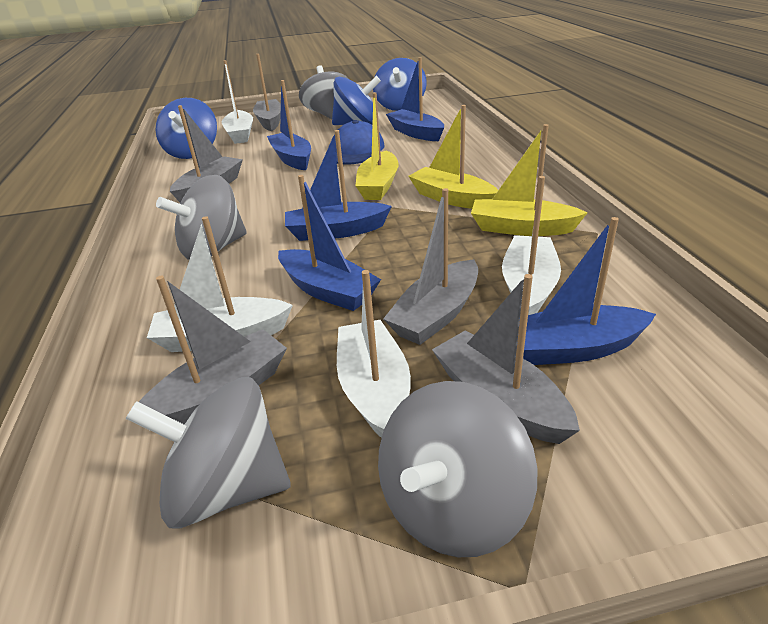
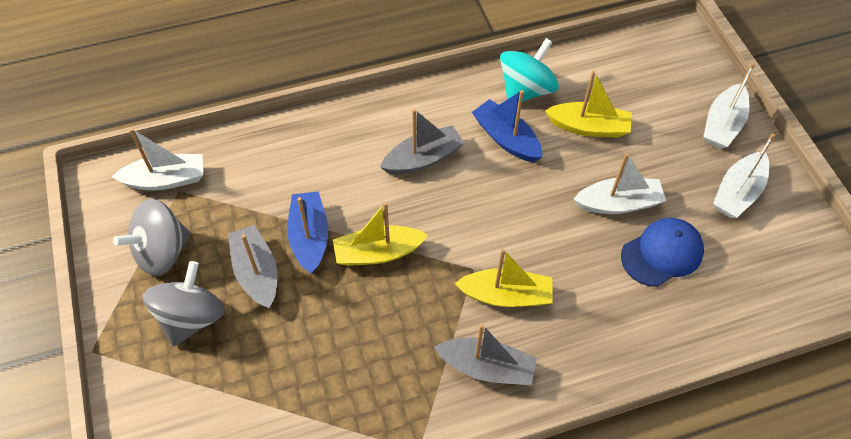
blue boat: [267,80,311,170] [278,175,381,311] [285,130,392,241] [386,57,444,141] [518,217,656,365] = 5 -> [287,191,328,274] [472,90,542,162] = 2
blue spinning top: [155,98,217,159] [332,76,381,125] [373,58,427,111] = 3 -> none = 0
grey boat: [139,276,287,424] [170,105,243,203] [253,54,281,131] [383,188,478,345] [432,274,580,444] = 5 -> [228,225,277,308] [380,109,464,175] [434,324,537,385] = 3
grey spinning top: [125,377,291,528] [156,175,247,260] [299,65,348,119] [378,381,538,557] = 4 -> [113,199,191,276] [143,261,225,346] = 2
turquoise spinning top: none = 0 -> [500,38,559,102] = 1

